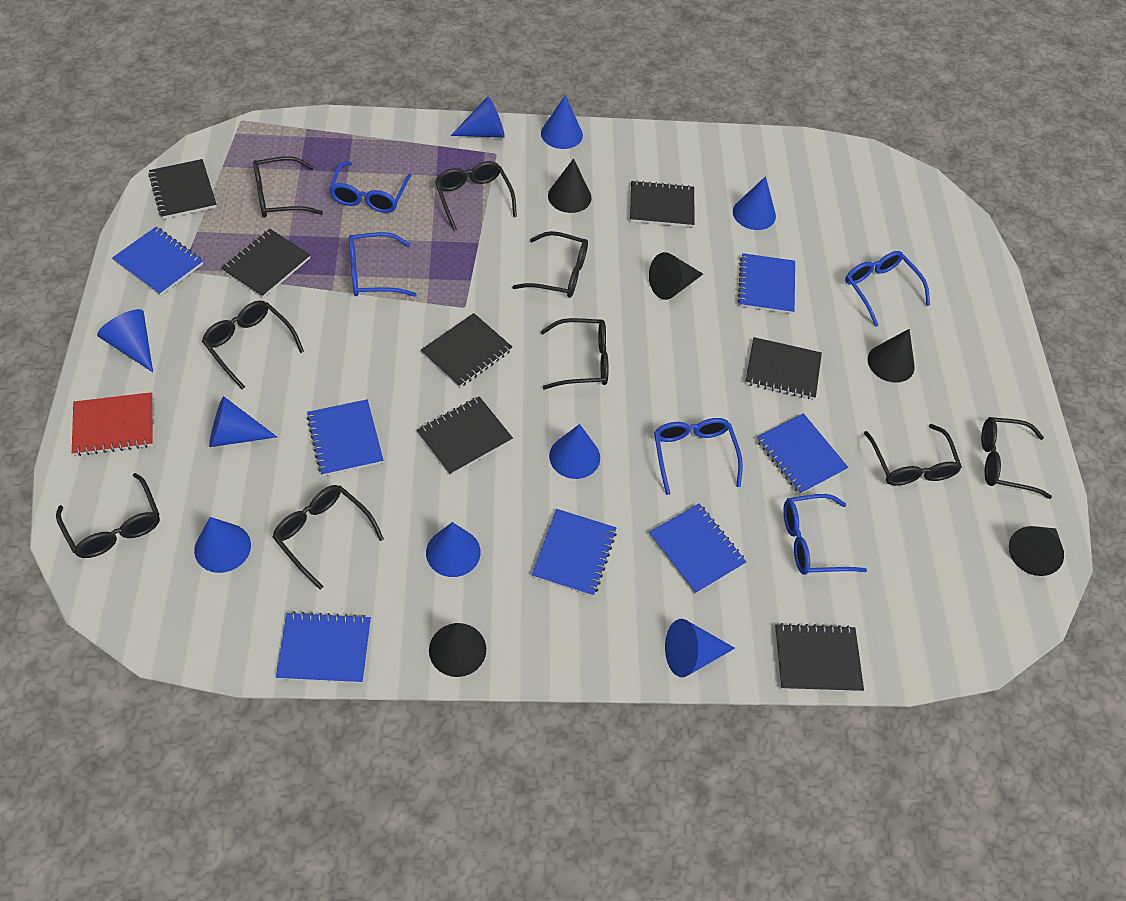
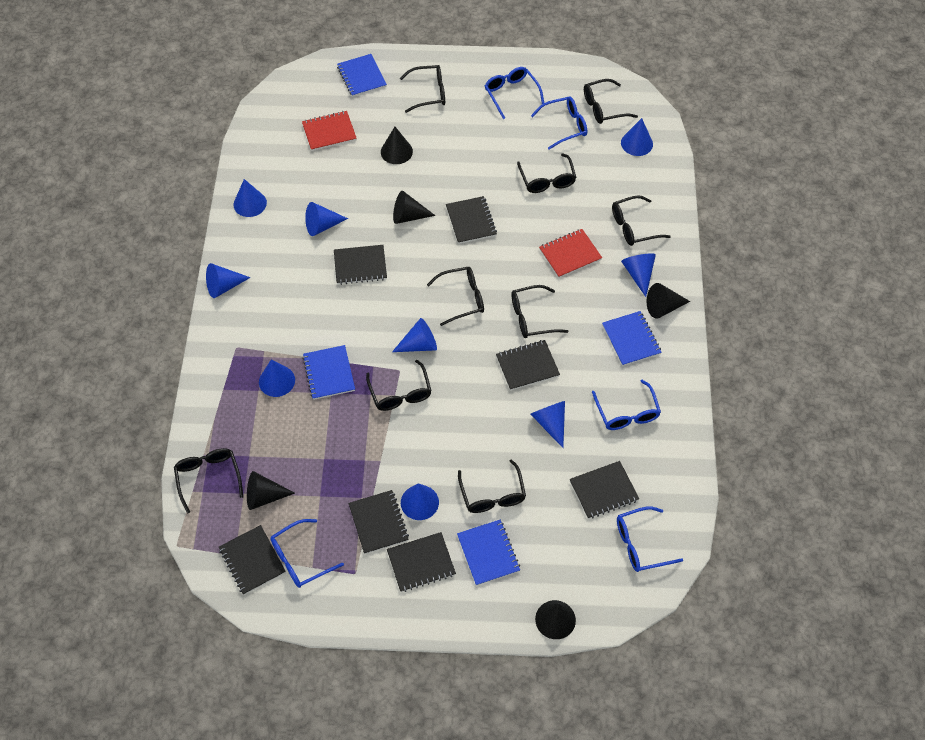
blue notebook: [112,227,203,296] [276,611,371,683] [307,399,384,476] [532,509,617,597] [649,503,746,594] [738,253,795,314] [757,413,848,494] = 7 -> [303,345,355,400] [337,54,387,97] [457,520,520,586] [602,311,662,366] = 4
red notebook: [72,392,153,456] = 1 -> [302,111,357,151] [539,229,602,278] = 2

